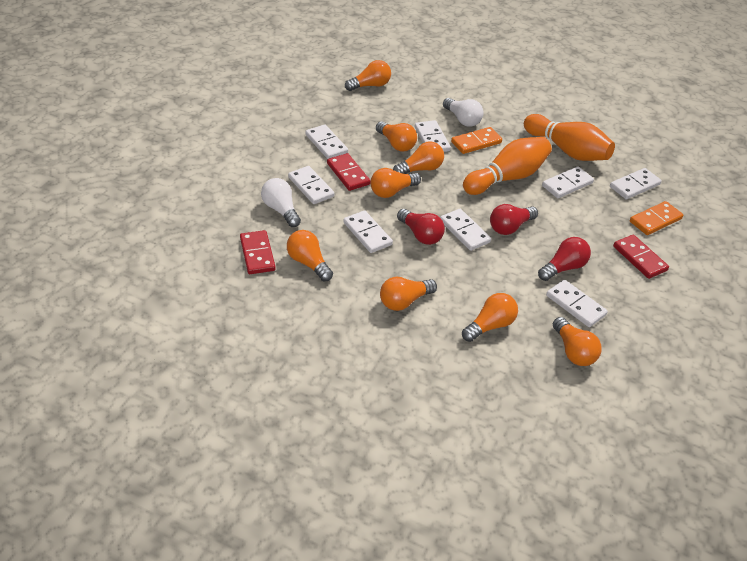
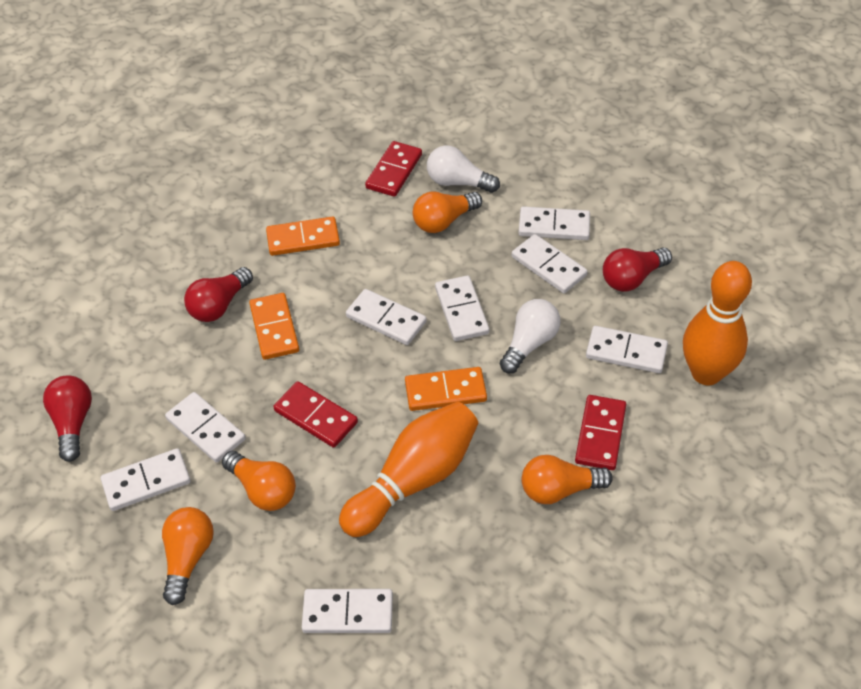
orange domino: [451,127,502,154] [630,201,683,235] = 2 -> [249,293,299,360] [266,216,340,256] [405,367,487,411] = 3
orange light bulb: [287,230,333,281] [345,60,391,91] [370,168,421,198] [376,121,417,151] [380,277,437,311] [393,141,444,174] [462,293,518,342] [553,317,602,366] = 8 -> [162,507,214,605] [222,451,296,511] [413,192,482,233] [522,455,613,504] = 4

